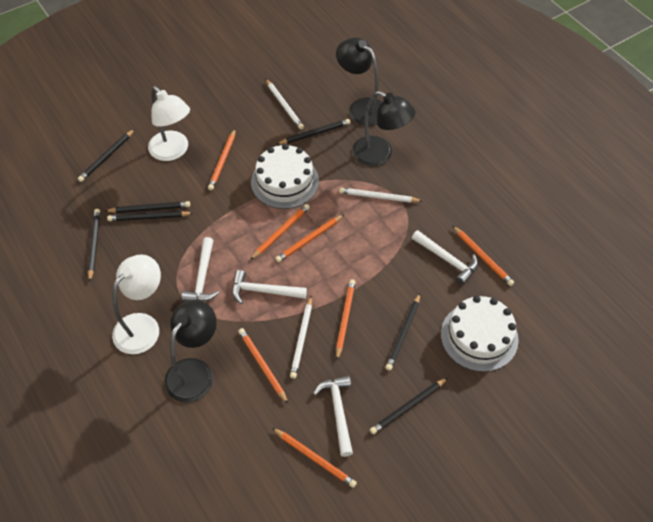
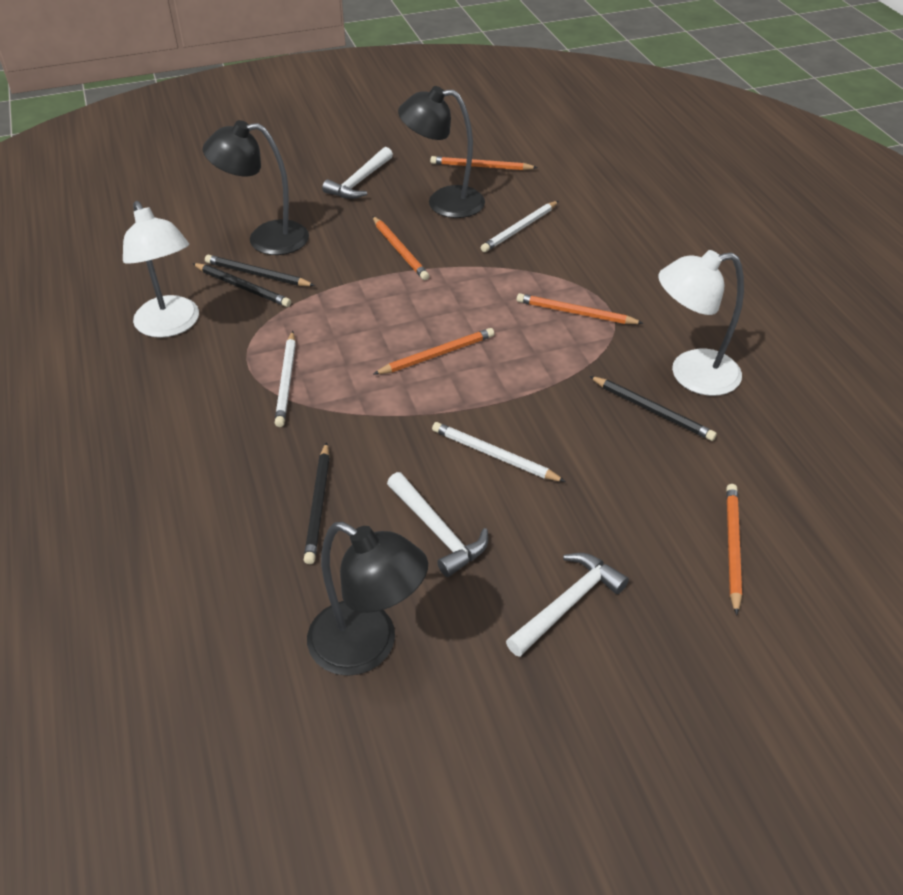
black pencil: [78,129,135,182] [88,209,100,282] [105,201,190,213] [107,211,193,221] [277,119,350,144] [370,378,448,434] [385,294,420,371] = 7 -> [192,263,291,307] [205,255,315,286] [304,442,330,564] [589,376,717,441] = 4
orange pencil: [208,128,236,190] [238,328,288,404] [250,204,310,260] [272,428,357,488] [275,214,344,262] [336,279,356,360] [452,225,514,286] = 7 -> [373,216,429,280] [374,328,494,374] [430,156,538,170] [517,293,644,324] [726,484,742,616] = 5
white cake: [251,144,319,209] [441,296,519,372] = 2 -> none = 0
white hammer: [182,237,220,302] [232,270,307,304] [313,375,353,457] [412,230,478,285] = 4 -> [322,147,393,199] [387,472,488,577] [506,553,629,657] = 3

